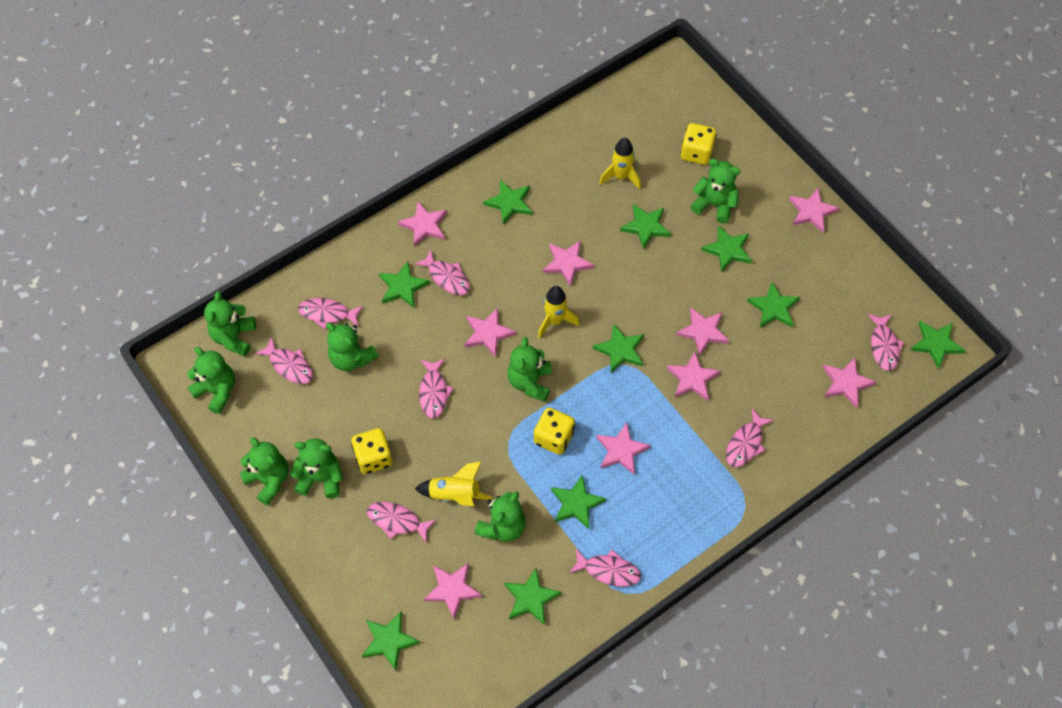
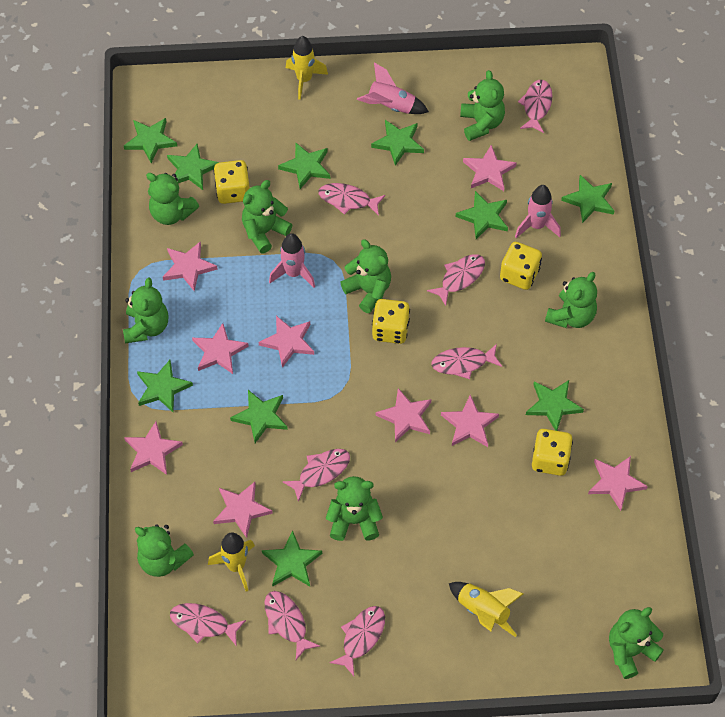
green teddy bear: [187,347,235,414] [204,291,256,356] [240,437,288,506] [290,438,343,498] [326,323,379,371] [475,491,526,542] [507,337,552,401] [690,158,740,224] = 8 -> [123,278,168,343] [135,524,194,577] [146,173,199,225] [242,180,292,253] [326,476,383,541] [340,239,391,313] [460,70,505,141] [545,272,597,328] [609,607,664,679] = 9
pink rocket: none = 0 -> [269,233,315,288] [357,62,429,114] [515,185,561,238] = 3
yellow dice: [351,428,392,474] [534,407,575,455] [680,123,717,165] = 3 -> [214,160,250,204] [372,299,410,344] [500,242,542,290] [532,429,573,476] = 4

